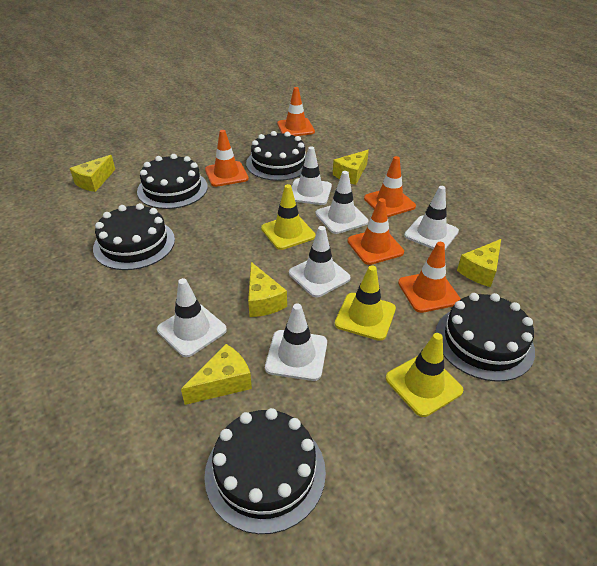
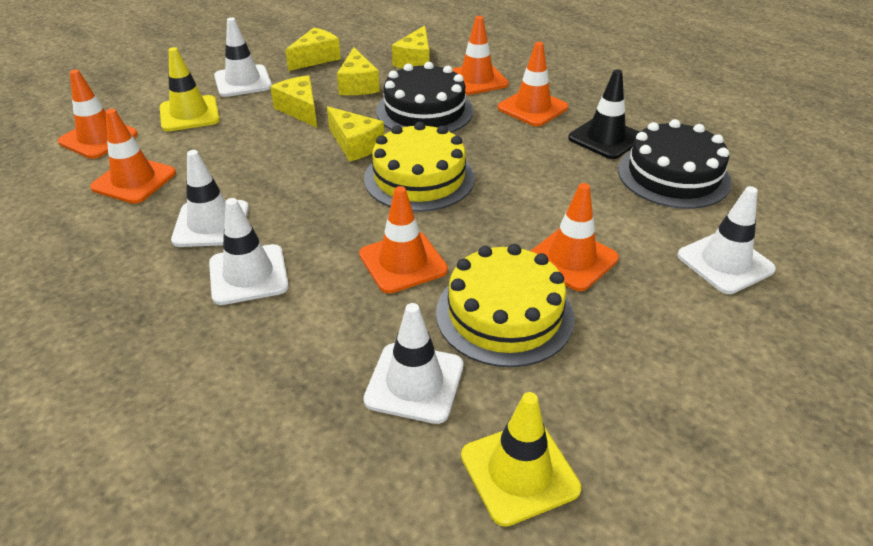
black cake: [93,203,175,270] [137,154,208,209] [204,408,326,534] [246,131,306,181] [435,293,535,382] = 5 -> [376,62,474,133] [618,119,732,209] = 2
black traffic cone: none = 0 -> [568,69,639,159] = 1
orange traffic cone: [205,130,249,187] [277,87,315,136] [347,198,404,265] [364,156,416,217] [398,242,461,313] = 5 -> [58,70,138,159] [90,109,176,204] [359,186,448,294] [452,16,509,95] [498,42,568,126] [531,183,619,291] = 6
white traffic cone: [157,278,227,357] [265,303,327,381] [289,226,351,297] [292,146,332,205] [315,171,368,234] [404,186,459,250] = 6 -> [171,150,249,247] [209,198,289,305] [214,17,272,97] [363,303,464,424] [677,186,776,294] = 5
yellow cake: none = 0 -> [364,122,475,212] [436,244,575,367] = 2
yellow traffic cone: [261,184,316,250] [335,265,396,341] [386,333,463,417] = 3 -> [160,47,220,132] [461,392,581,527] = 2

